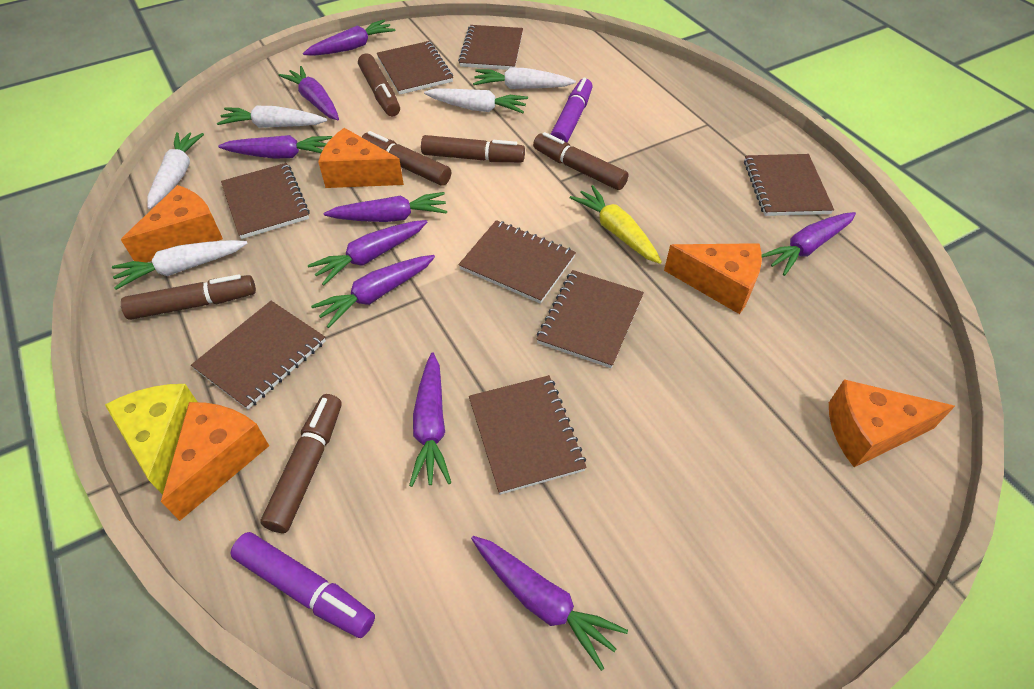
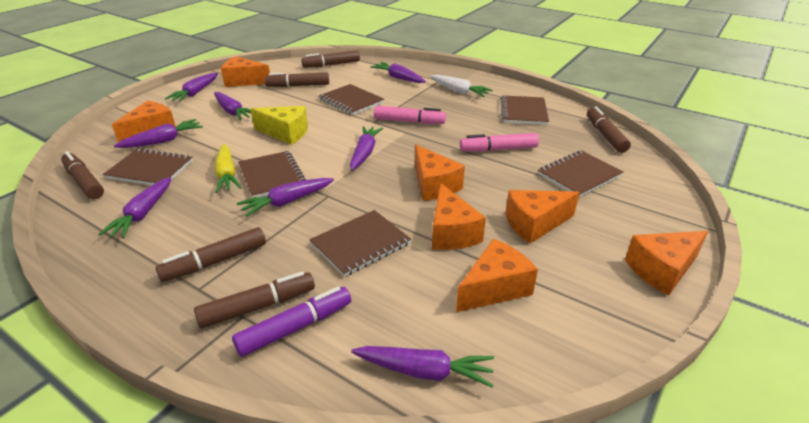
brown notebook: [191,301,326,410] [221,163,310,239] [377,41,453,95] [458,25,523,70] [458,220,576,304] [469,375,587,495] [536,270,644,368] [744,154,834,216] = 8 -> [103,148,193,185] [238,151,306,198] [309,210,411,277] [319,84,385,115] [501,95,549,125] [538,150,624,197] = 6
orange cheese: [121,185,223,262] [161,402,269,521] [318,128,404,188] [664,243,762,314] [829,379,955,467] = 5 -> [112,101,176,143] [221,56,270,87] [415,144,465,201] [432,183,486,250] [456,239,538,312] [505,190,580,244] [625,231,708,296] = 7
pink marker: none = 0 -> [374,106,446,124] [460,133,539,152] = 2
purple carrot: [218,135,332,159] [278,66,339,120] [303,20,396,56] [308,220,427,286] [311,255,435,328] [324,192,447,222] [409,352,451,487] [471,536,628,671] [762,212,856,276] = 9 -> [98,177,171,238] [114,119,203,148] [165,73,218,102] [214,92,251,121] [237,178,334,217] [350,126,383,171] [351,346,494,387] [370,62,426,83] = 8
purple marker: [231,532,375,638] [550,78,593,143] = 2 -> [232,286,351,357] = 1
white carrot: [112,240,248,290] [147,132,204,209] [217,106,327,128] [424,89,528,113] [473,67,576,89] = 5 -> [430,75,493,97] = 1

